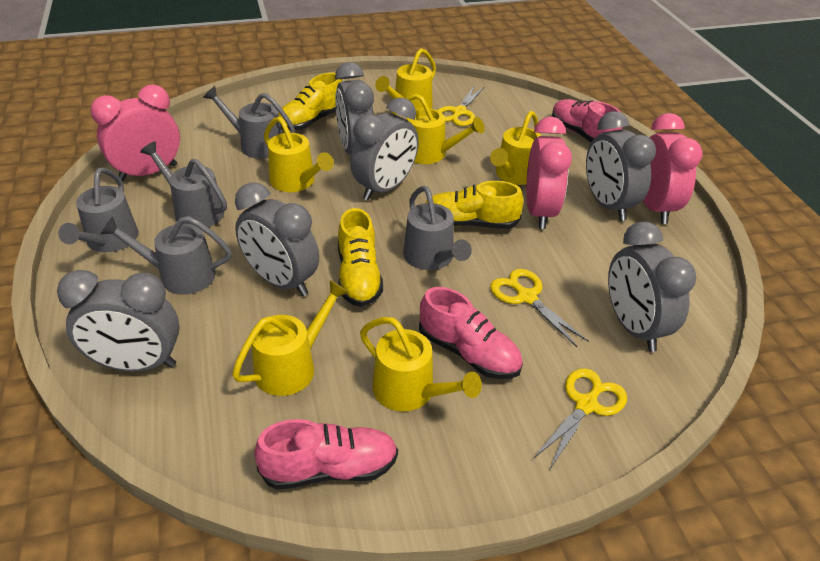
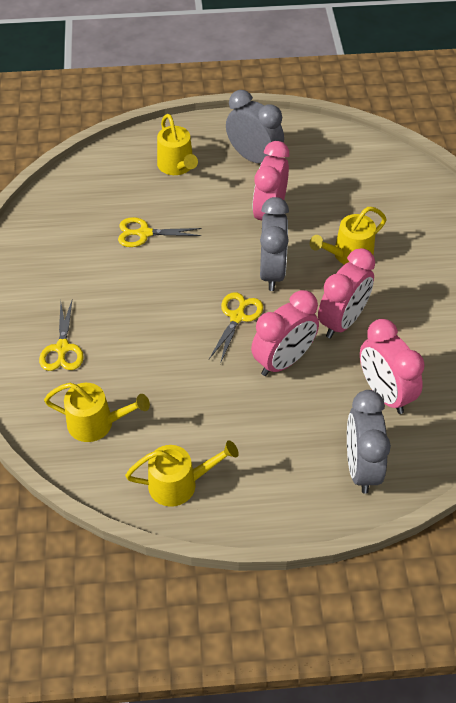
grey clock: [57,270,180,372] [235,182,319,296] [335,62,374,155] [350,97,419,201] [586,111,656,221] [608,222,696,352] = 6 -> [226,90,284,163] [260,197,289,291] [347,390,391,494] = 3
grey watering can: [58,168,138,252] [101,216,232,295] [140,141,227,227] [203,86,295,159] [403,186,472,270] = 5 -> none = 0
pink clock: [90,85,180,181] [526,116,572,229] [643,113,702,224] = 3 -> [251,290,319,376] [253,141,289,220] [318,248,375,338] [360,319,425,414] = 4
pink shoe: [254,419,398,490] [419,287,523,379] [552,99,622,142] = 3 -> none = 0
yellow shoe: [279,73,342,130] [338,208,383,307] [425,181,524,229] = 3 -> none = 0
yellow watering can: [232,280,349,396] [264,117,334,192] [360,317,482,412] [375,48,436,109] [391,94,485,164] [490,111,542,185] = 6 -> [44,383,150,442] [125,440,239,507] [157,114,198,175] [310,207,387,265] = 4

